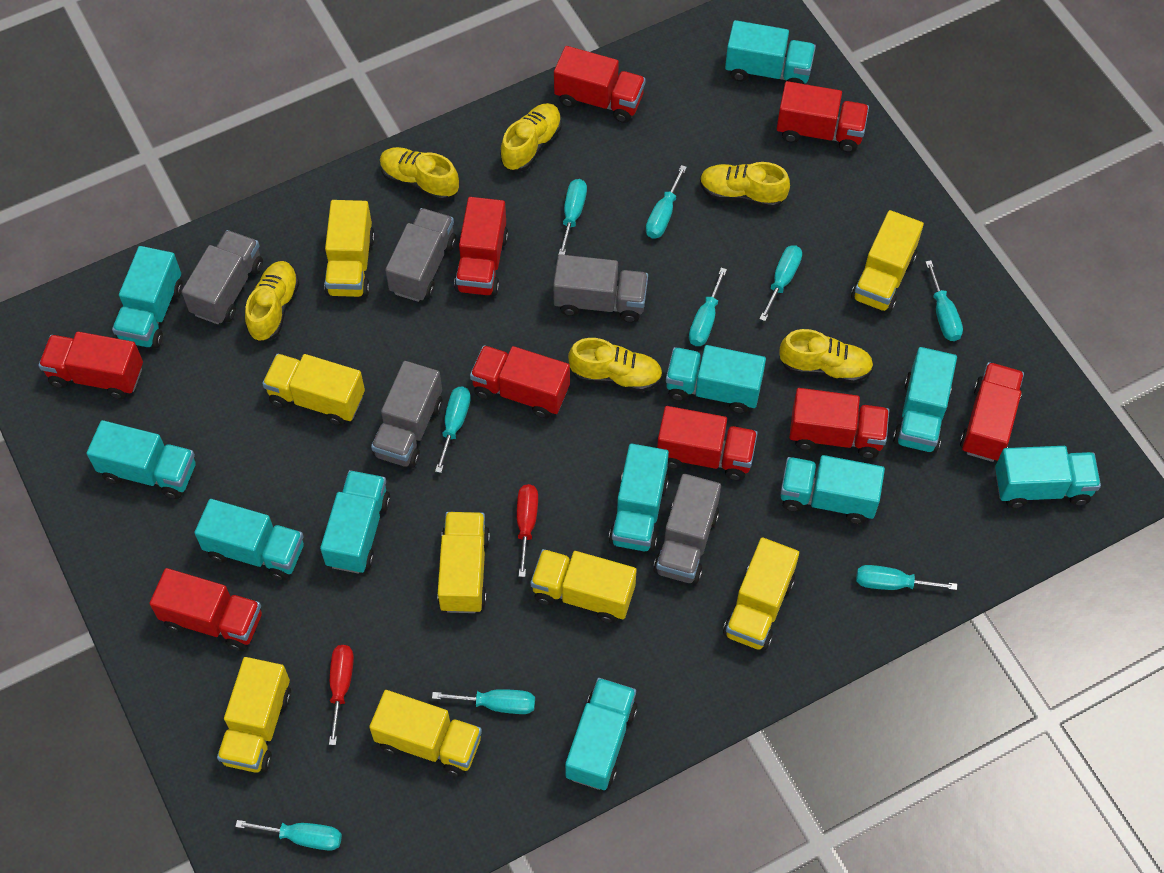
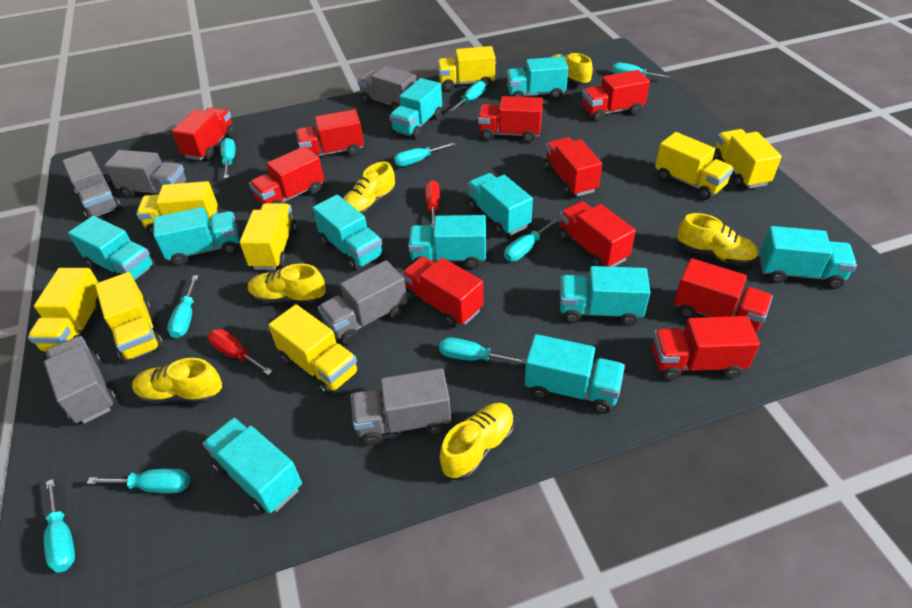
grey truck: [182,230,263,324] [371,361,442,468] [385,208,456,302] [553,254,648,323] [653,474,721,584] = 5 -> [44,336,117,424] [63,151,121,218] [104,150,187,198] [318,260,407,344] [351,368,451,446] [358,66,416,111] = 6
red truck: [39,332,143,399] [150,568,262,651] [454,197,509,296] [470,345,570,418] [554,46,646,123] [657,406,758,481] [777,81,869,153] [789,388,889,459] [960,362,1024,462] = 9 -> [172,108,235,160] [249,146,324,205] [296,109,364,156] [401,256,483,328] [478,96,543,143] [544,137,602,197] [558,201,636,267] [582,70,650,122] [652,316,760,381] [674,258,773,331] = 10

